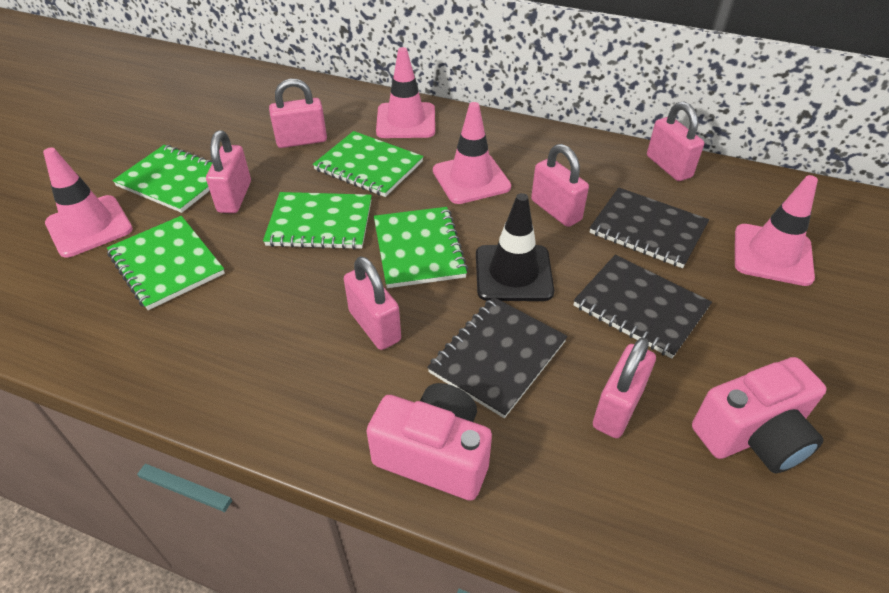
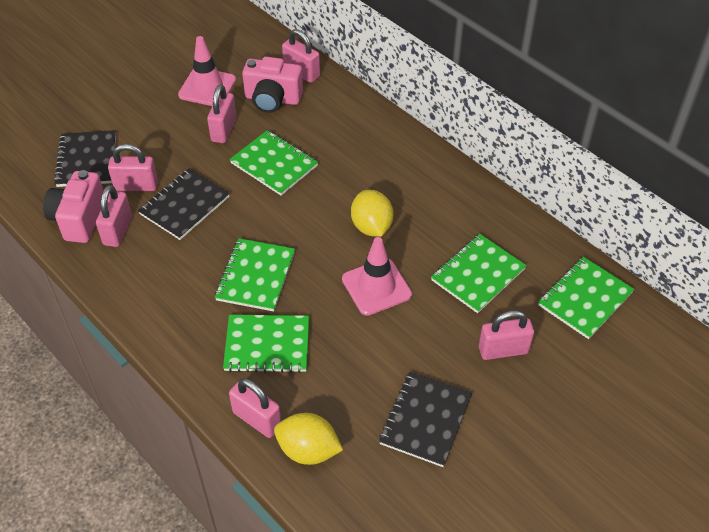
black traffic cone: [476,193,554,301] = 1 -> none = 0
pink traffic cone: [43,148,133,258] [376,47,435,138] [433,102,511,204] [735,175,818,286] = 4 -> [178,36,236,106] [342,237,412,316] = 2
yellow lemon: none = 0 -> [274,413,343,465] [351,190,394,237] = 2

